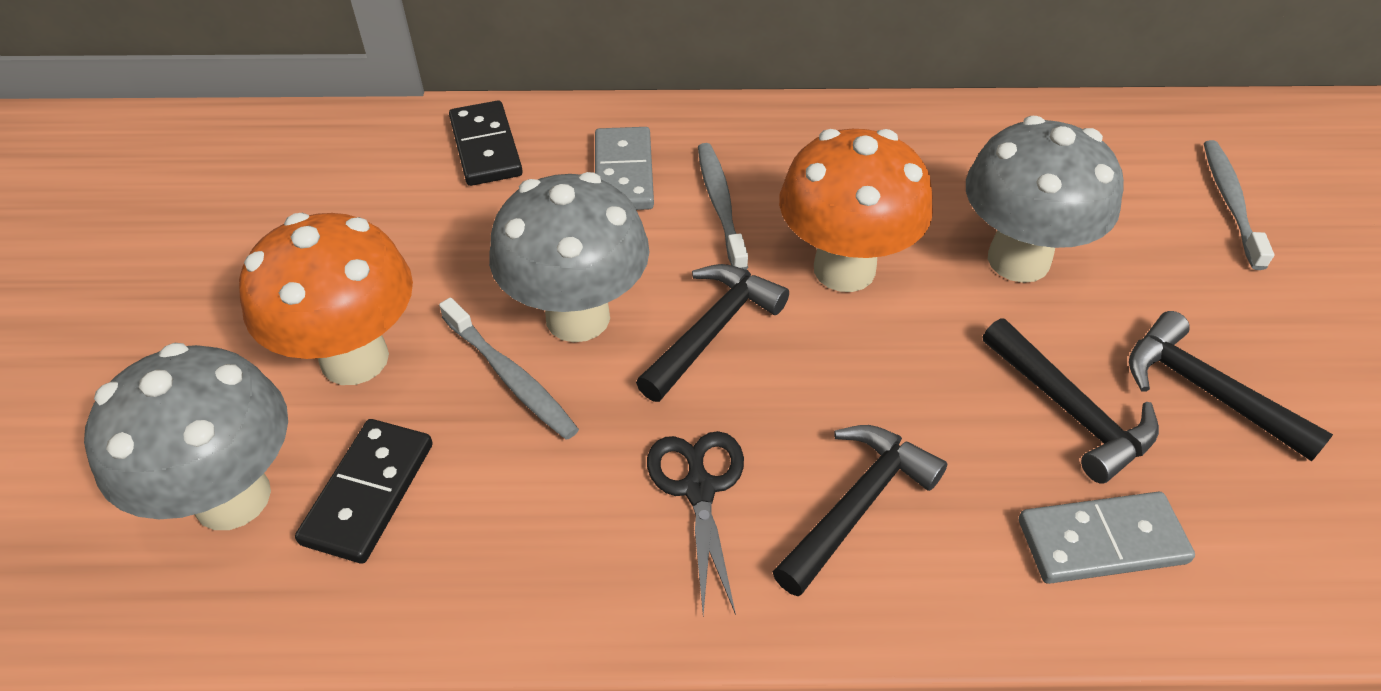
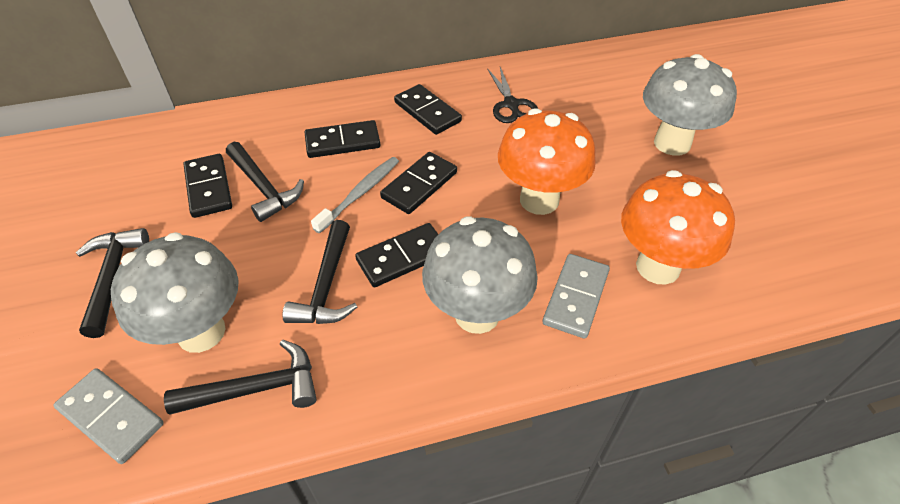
black domino: [295,419,433,564] [449,100,523,186] = 2 -> [183,154,232,218] [305,120,380,158] [355,223,438,287] [380,152,457,214] [394,84,462,135] = 5
grey toothbrush: [439,298,579,440] [698,143,748,270] [1204,140,1274,270] = 3 -> [311,157,399,233] = 1

